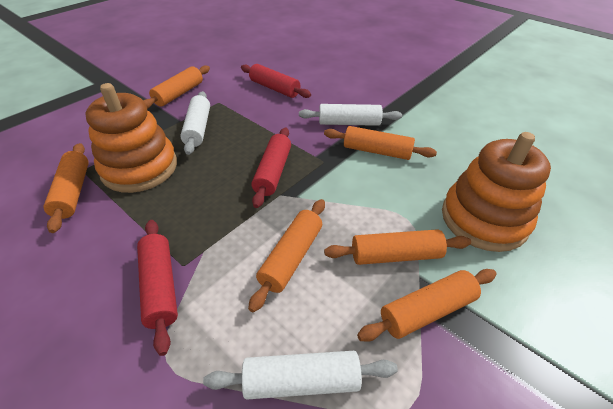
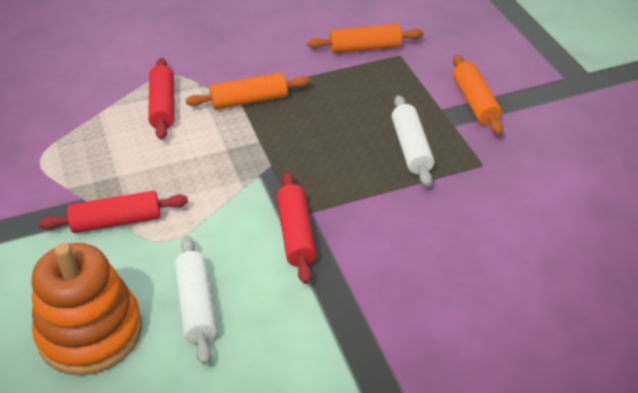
orange rolling pin: [43,143,89,233] [143,65,210,109] [248,199,325,312] [324,126,437,160] [324,229,471,265] [357,269,496,342] = 6 -> [186,73,310,109] [307,24,423,53] [453,55,503,135] = 3
orange stacking toy: [85,83,177,193] [442,132,551,252] = 2 -> [32,243,142,375] = 1
white rolling pin: [180,91,210,155] [203,351,398,400] [299,104,402,126] = 3 -> [175,236,217,365] [392,95,434,187] = 2

